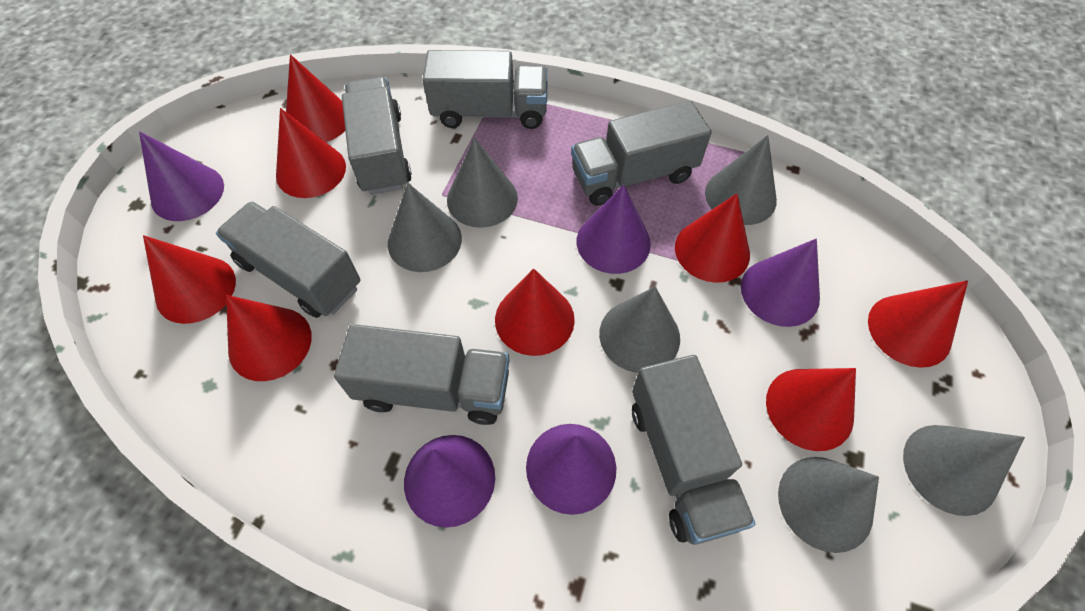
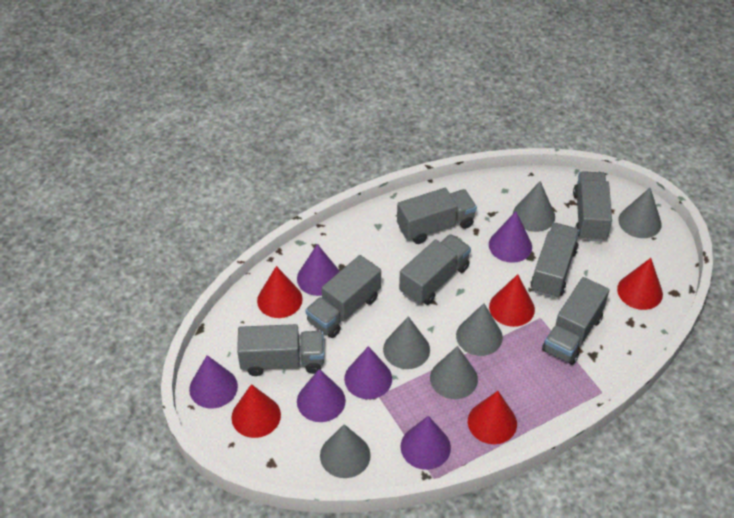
grey truck: [216,201,360,318] [334,324,510,425] [342,76,412,195] [422,50,548,129] [571,101,712,206] [632,355,755,545] = 6 -> [237,324,324,376] [305,255,381,338] [397,188,477,244] [399,234,471,305] [531,223,579,298] [542,277,610,365] [573,171,612,242] = 7
purple cone: [139,131,224,221] [404,435,495,528] [526,424,616,515] [577,184,651,274] [741,239,820,327] = 5 -> [189,355,238,408] [297,244,340,296] [297,369,346,422] [344,346,392,399] [400,416,451,470] [489,211,532,263] = 6
red cone: [143,235,236,324] [226,295,312,381] [276,108,346,198] [286,54,345,142] [495,268,575,356] [675,194,750,283] [766,368,856,451] [868,280,968,368] = 8 -> [232,384,281,438] [257,266,303,318] [468,391,517,444] [489,274,535,327] [617,258,663,310] = 5

